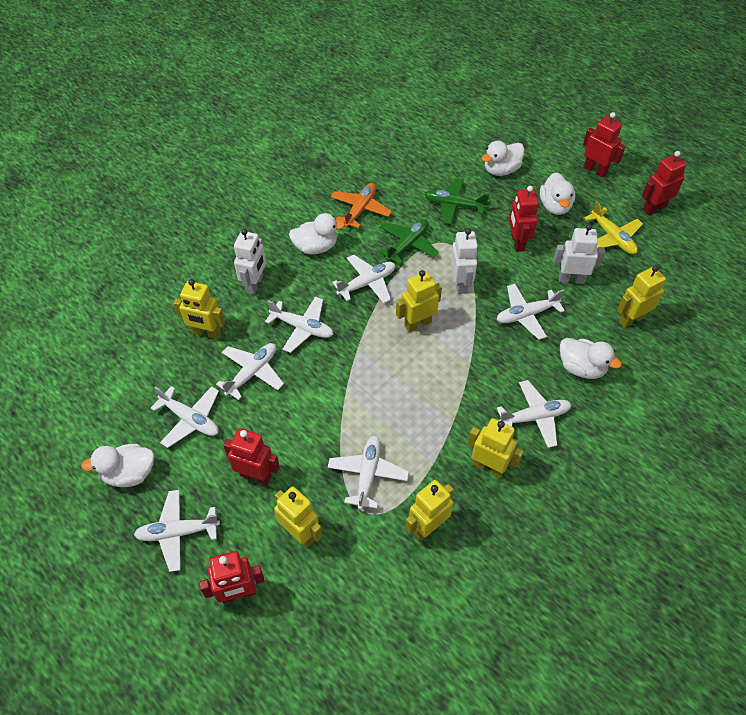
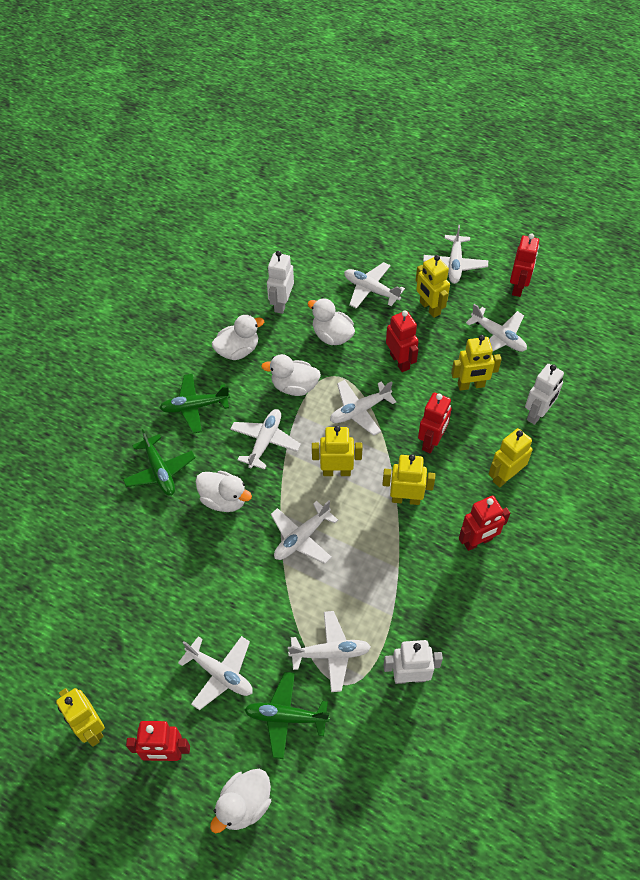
green plane: [379,219,439,265] [424,178,489,224] = 2 -> [123,429,195,496] [160,373,230,434] [244,672,330,759] = 3
orange plane: [331,183,392,228] = 1 -> none = 0
yellow plane: [584,201,643,254] = 1 -> none = 0

